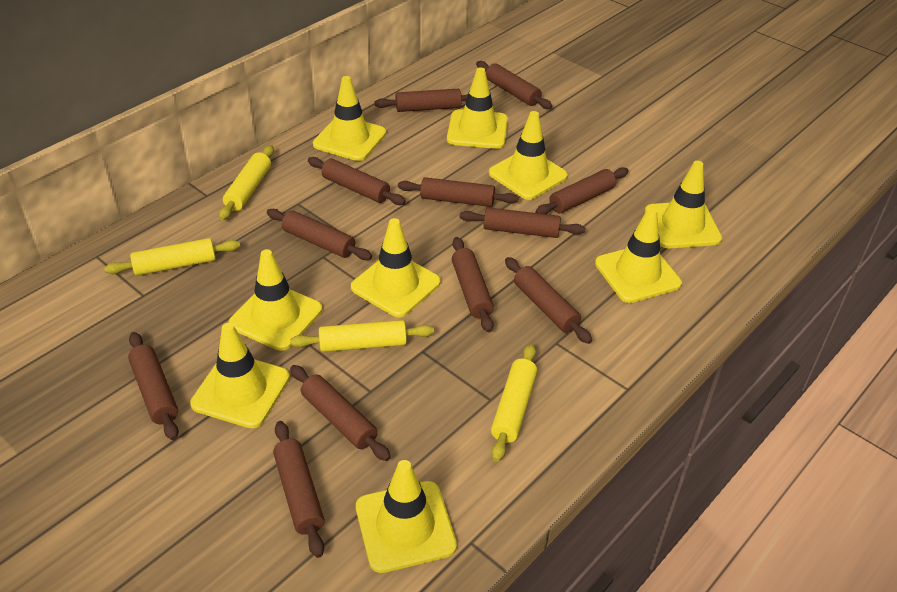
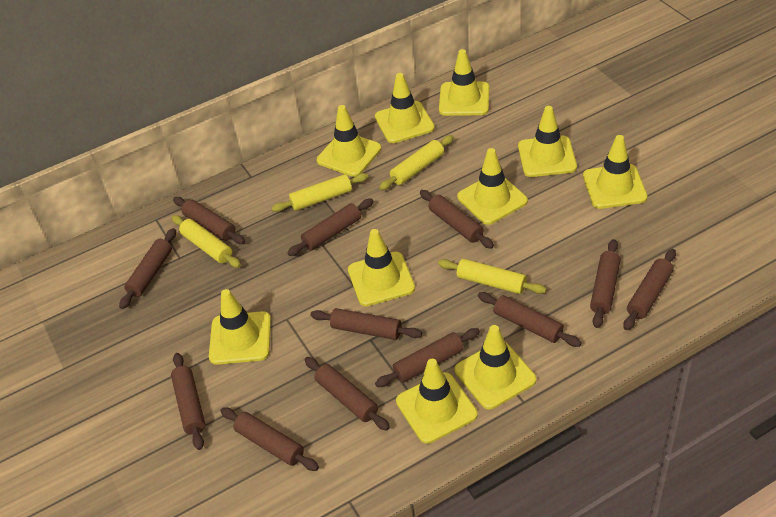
yellow traffic cone: [190,323,290,428] [229,249,322,351] [313,76,386,161] [351,218,441,317] [356,460,457,573] [447,67,508,149] [489,111,568,200] [595,208,682,303] [645,161,722,249] = 9 -> [209,289,271,365] [317,105,381,177] [348,229,415,306] [375,73,435,143] [396,359,478,444] [439,49,489,116] [455,325,536,409] [457,148,528,225] [518,106,577,177] [583,135,648,209] = 10

